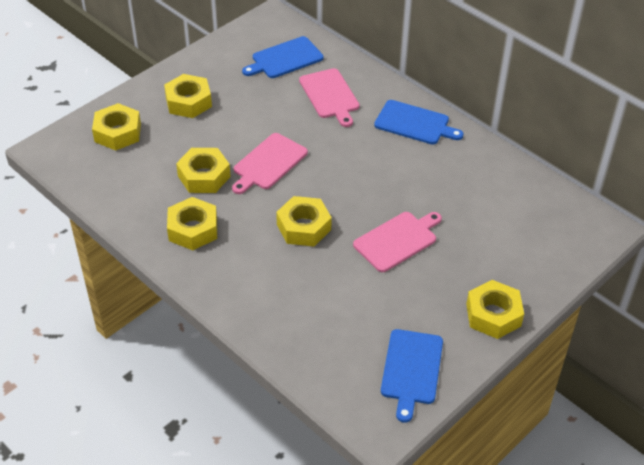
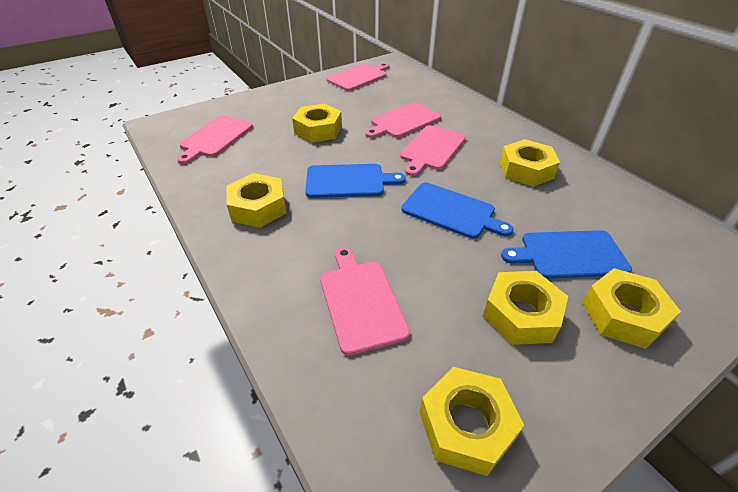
pink cutting board: [232,133,308,194] [299,68,360,127] [353,212,442,272] = 3 -> [177,115,253,164] [320,247,410,355] [327,63,389,91] [365,102,441,138] [400,125,466,176] = 5

